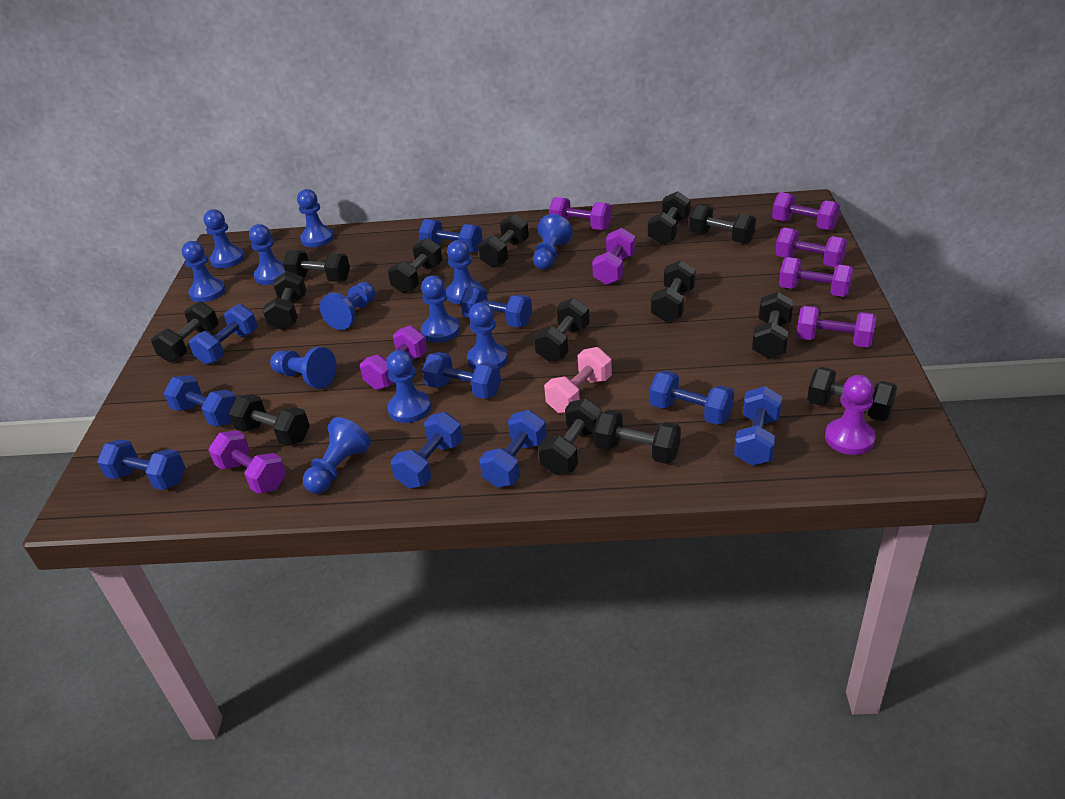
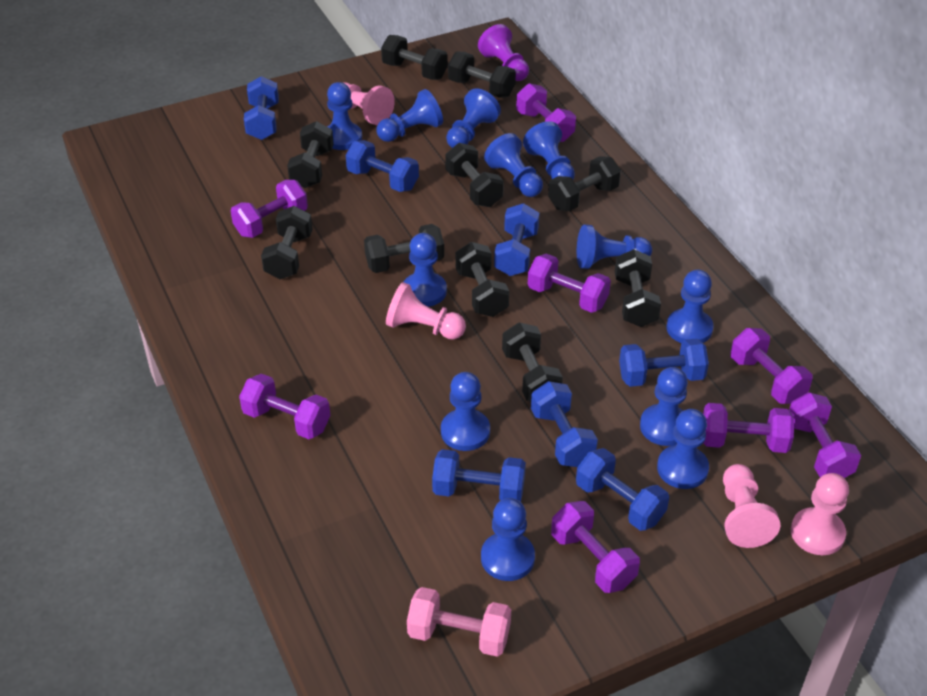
black dumbbell: [151,301,219,362] [229,394,310,446] [262,271,306,330] [283,250,350,282] [388,238,443,293] [478,214,529,268] [534,298,590,362] [538,398,602,475] [593,410,681,464] [648,191,690,244] [651,260,696,322] [689,205,756,244] [752,292,794,359] [807,367,898,421] = 14 -> [261,206,313,279] [287,121,334,188] [364,224,444,273] [381,35,448,80] [445,143,504,207] [448,51,516,98] [455,242,509,317] [502,323,563,402] [548,156,621,211] [615,249,661,327] = 10
blue dumbbell: [97,439,185,490] [164,375,236,427] [189,304,258,365] [391,412,463,488] [419,219,483,252] [422,352,501,399] [460,286,532,327] [479,410,547,488] [650,371,734,425] [734,386,782,466] = 10 -> [244,76,279,140] [346,140,419,192] [432,449,526,502] [494,203,540,276] [531,381,598,467] [576,448,669,531] [619,339,709,387] = 7
pink pawn: none = 0 -> [345,83,395,125] [386,282,466,340] [723,464,780,548] [791,473,849,555] = 4

